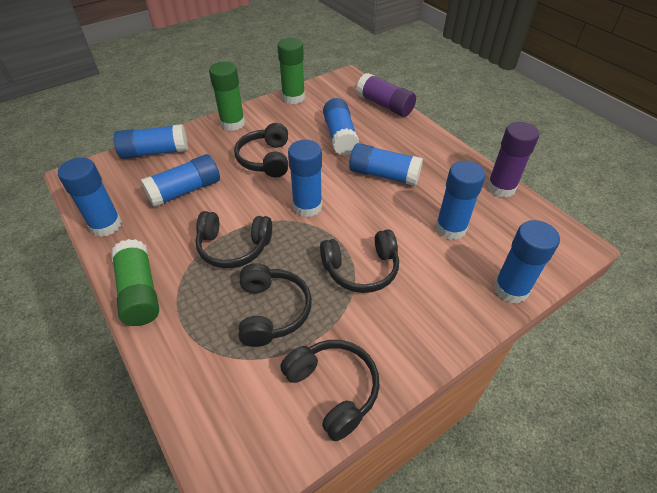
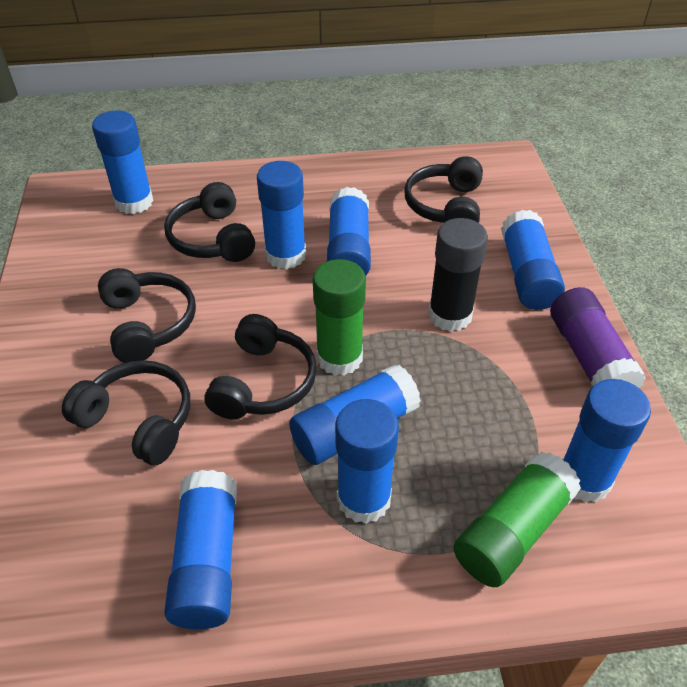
black glue stick: none = 0 -> [428,218,488,332] = 1
green glue stick: [111,239,159,326] [209,62,245,131] [277,38,305,104] = 3 -> [313,259,366,376] [454,452,581,587] = 2
purple glue stick: [356,73,416,117] [487,122,539,198] = 2 -> [550,287,646,388] = 1

